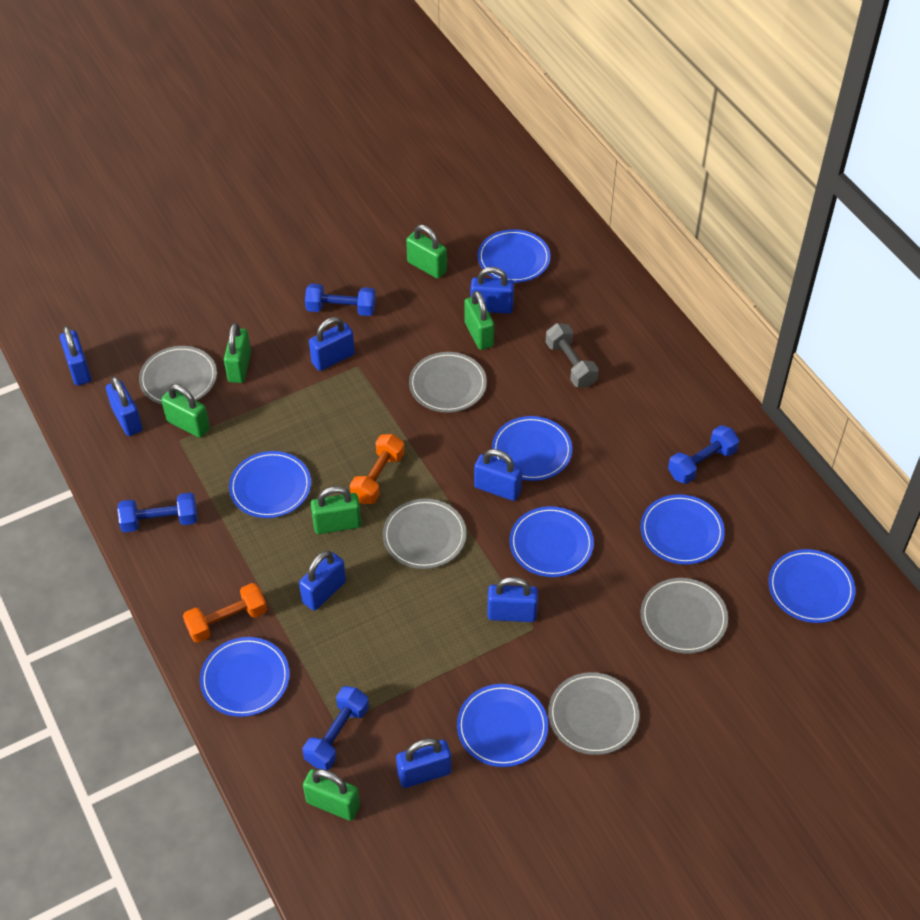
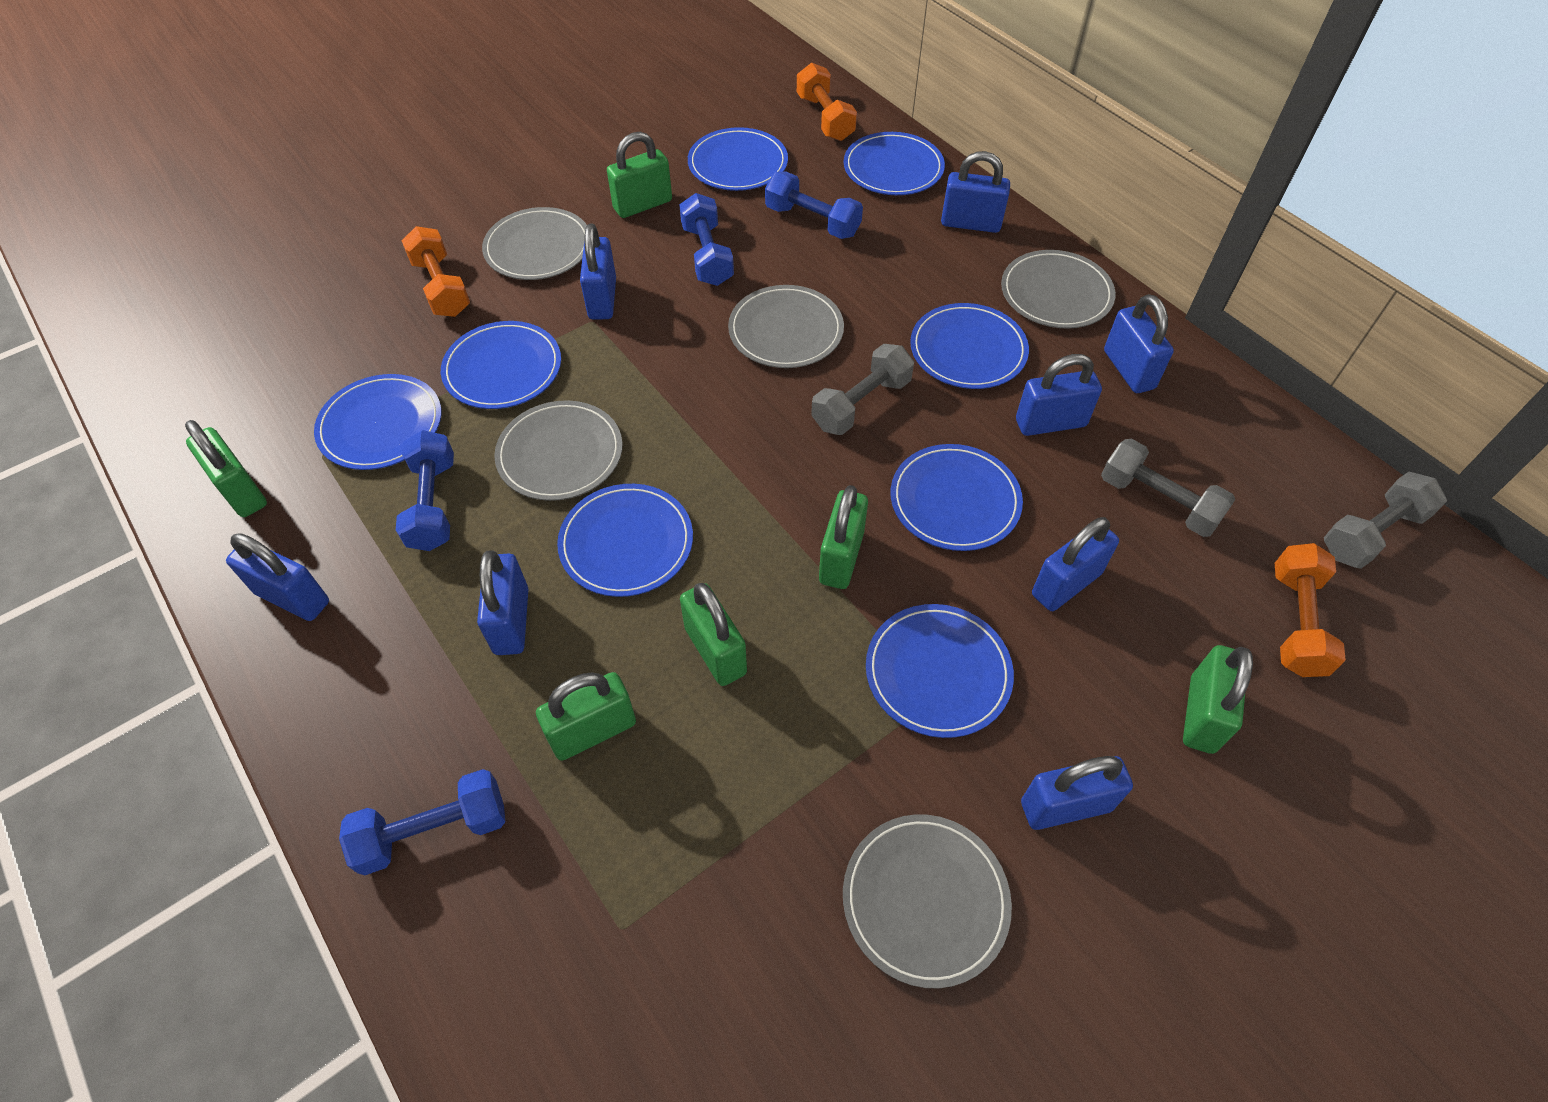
grey dumbbell: [546,323,599,388] = 1 -> [811,344,914,435] [1101,439,1235,537] [1324,472,1447,569] = 3
orange dumbbell: [183,583,267,643] [350,434,405,504] = 2 -> [401,226,470,317] [797,63,857,141] [1275,543,1346,677] = 3

